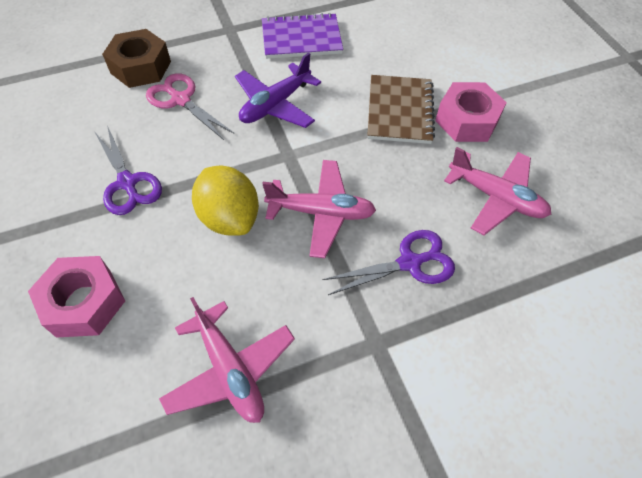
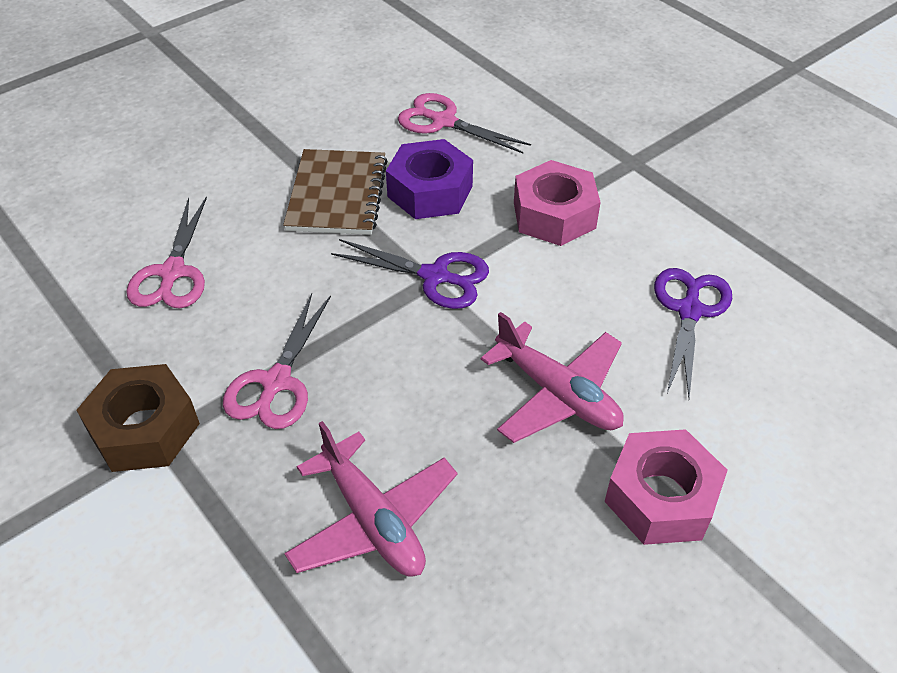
pink plane: [159,297,295,423] [262,160,376,258] [444,147,551,235] = 3 -> [284,421,458,577] [481,312,624,443] = 2
pink scissors: [146,73,235,140] = 1 -> [126,196,207,308] [223,293,331,429] [398,93,531,153] = 3
purple notebook: [262,13,343,59] = 1 -> none = 0
purple nut: none = 0 -> [386,139,473,219] = 1
purple plane: [235,52,321,128] = 1 -> none = 0
yellow lemon: [192,166,259,236] = 1 -> none = 0

